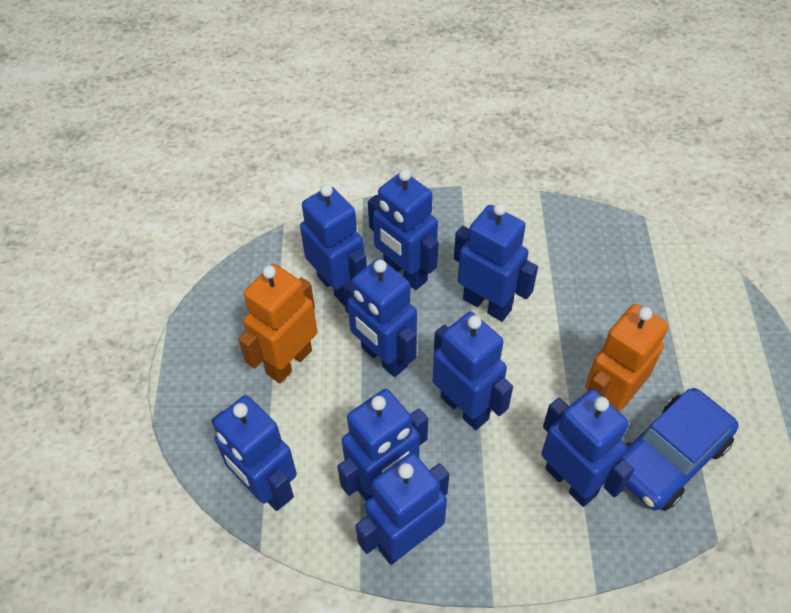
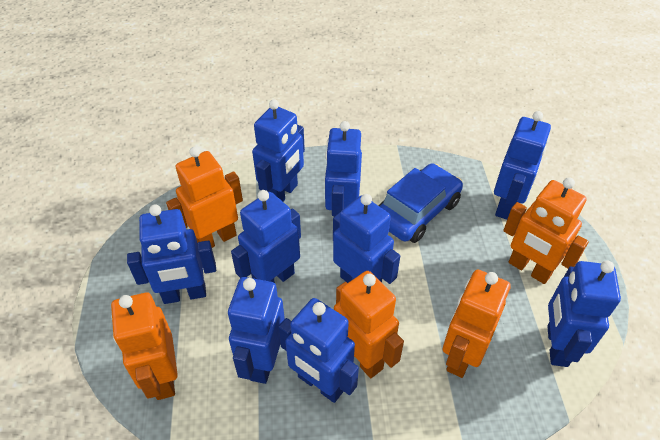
orange robot: [238,264,317,383] [585,304,668,411] = 2 -> [111,292,178,400] [166,147,243,248] [334,271,404,378] [442,269,510,378] [503,177,589,284] = 5

